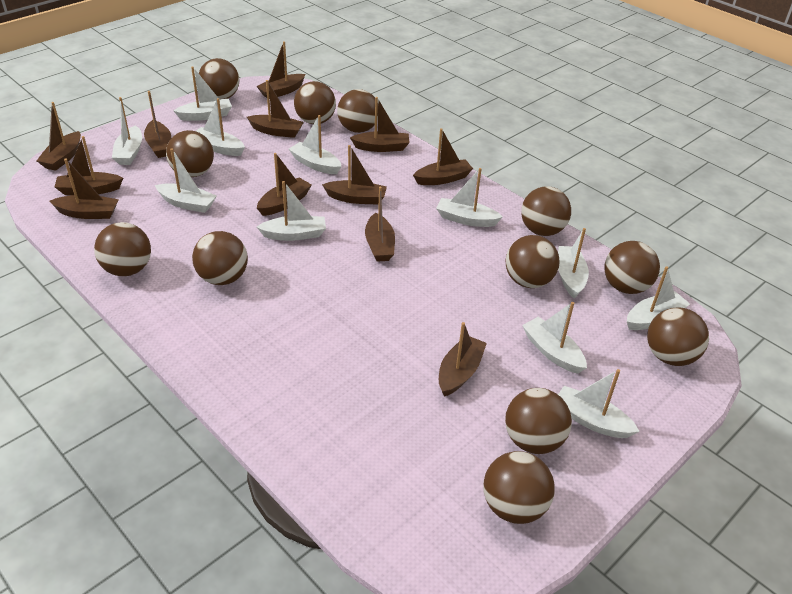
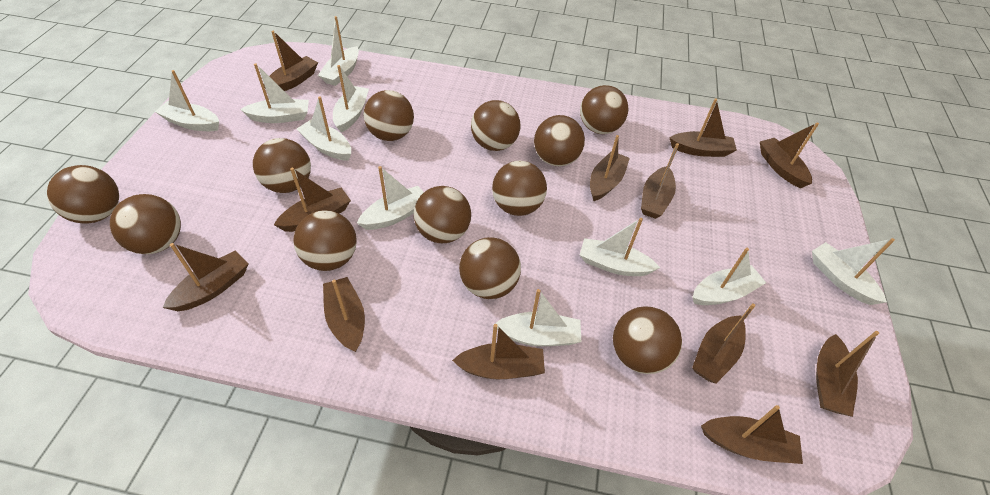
white boat: [112,97,142,165] [155,148,216,213] [174,66,232,121] [196,98,245,156] [257,181,326,241] [289,115,342,174] [436,168,503,227] [522,302,587,374] [558,228,589,298] [558,369,640,438] [627,266,690,330] = 11 -> [155,70,219,131] [240,63,309,123] [297,96,351,161] [318,16,359,86] [333,65,369,132] [357,166,424,230] [495,289,581,346] [580,218,660,276] [692,248,766,305] [812,238,895,305] = 10

